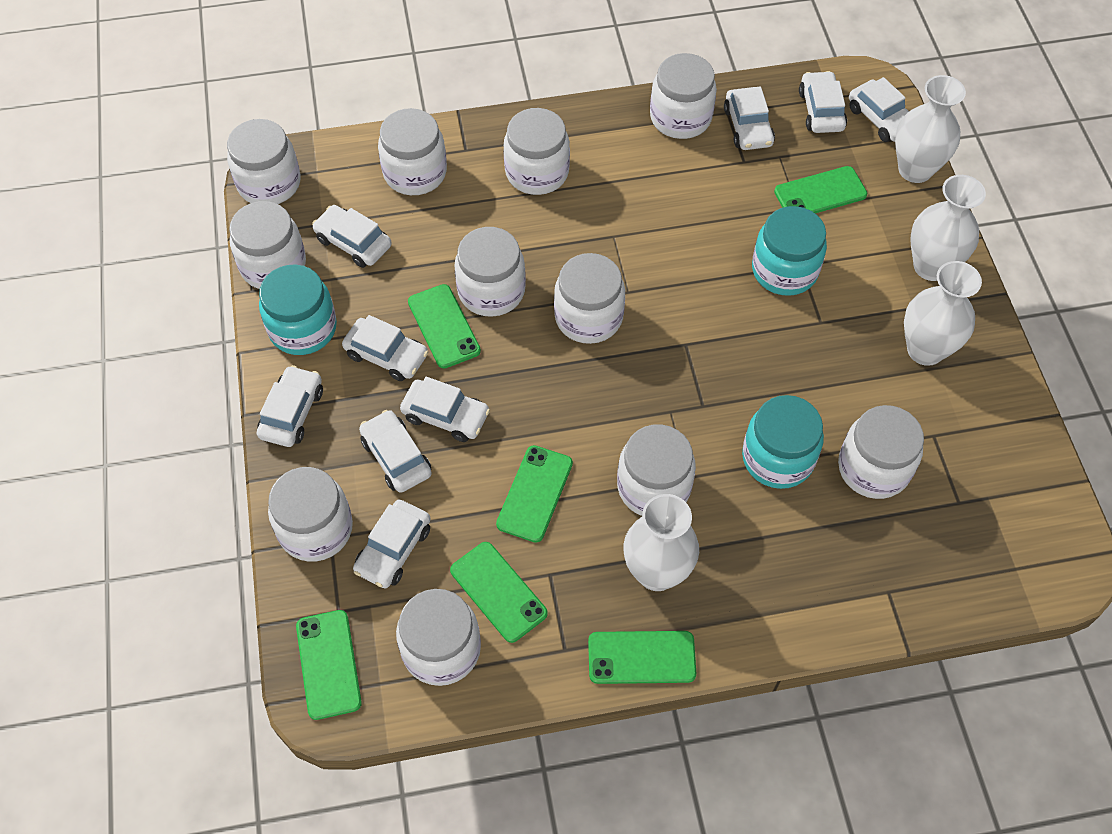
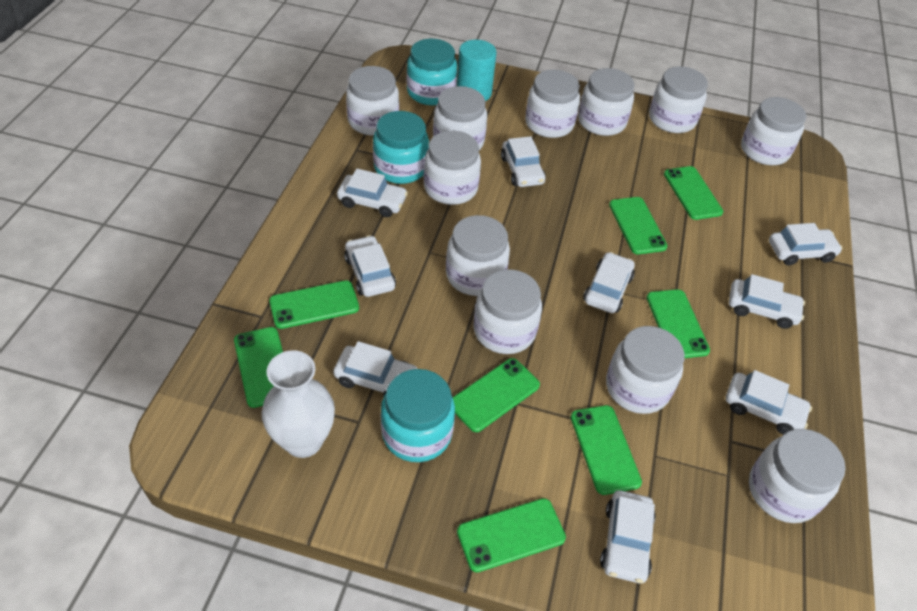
green phone: [296,610,362,720] [408,284,481,369] [450,542,548,643] [496,445,573,543] [588,631,696,684] [774,166,867,213] = 6 -> [234,327,283,408] [269,280,359,329] [453,358,540,432] [457,498,566,572] [571,405,642,495] [609,197,667,254] [646,289,710,358] [664,166,723,220] = 8
turquoise cylinder: none = 0 -> [457,40,497,101] = 1
white vase: [623,494,699,591] [895,75,966,183] [904,261,982,366] [910,175,986,281] = 4 -> [262,350,335,458] = 1

